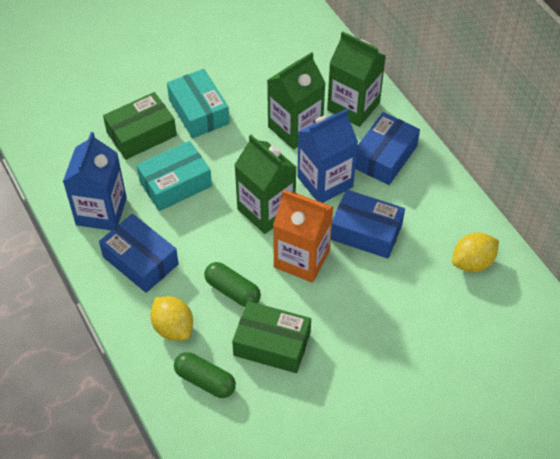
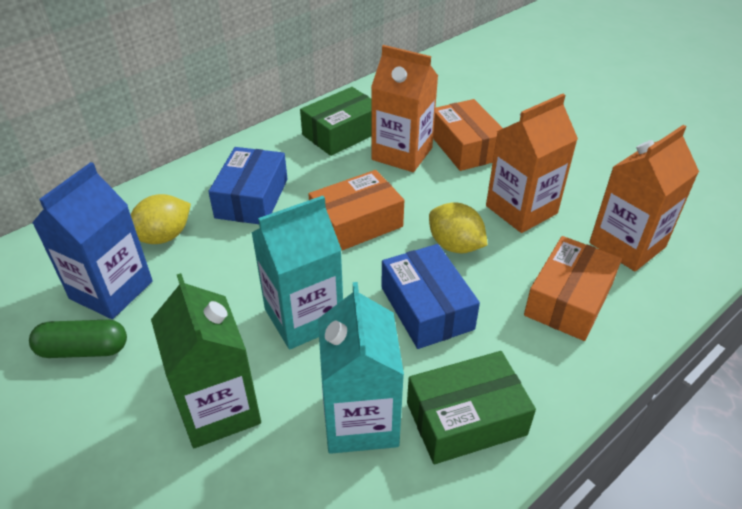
blue box: [99,214,179,293] [331,190,405,259] [355,112,420,185] = 3 -> [208,147,288,224] [381,244,480,349] = 2
blue carton: [63,132,127,231] [297,109,358,203] = 2 -> [32,162,153,319] = 1
green capsule: [174,352,236,398] [204,262,261,307] = 2 -> [29,320,127,358] = 1
green carton: [234,135,296,234] [267,52,326,149] [327,31,386,127] = 3 -> [151,273,261,448] = 1
orange box: none = 0 -> [308,170,404,251] [433,99,503,171] [524,236,622,341] = 3
orange carton: [273,190,334,283] = 1 -> [371,45,438,172] [486,94,578,233] [589,125,699,271] = 3
turquoise box: [136,141,212,211] [167,69,230,138] = 2 -> none = 0
turquoise carton: none = 0 -> [252,196,343,349] [318,282,404,454] = 2

